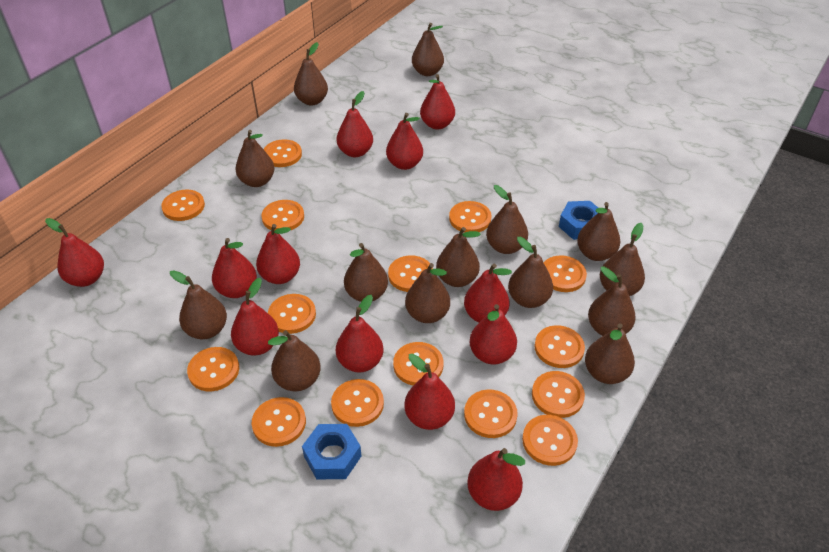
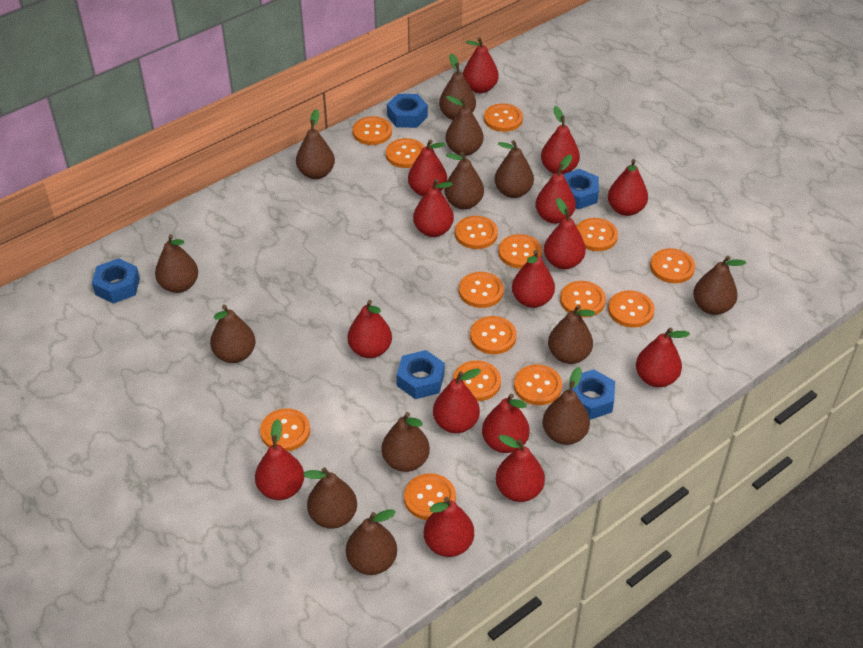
blue nut: [302,424,361,479] [559,201,598,240] = 2 -> [92,258,140,303] [387,94,428,128] [397,350,445,399] [563,169,599,209] [572,369,615,420] = 5
brown pear: [170,270,227,339] [235,130,274,187] [268,330,321,391] [294,42,328,105] [344,243,388,302] [405,263,450,323] [412,23,444,76] [436,227,481,287] [486,185,528,254] [508,237,553,308] [577,202,620,261] [585,324,635,384] [588,266,636,336] [600,223,645,296] = 14 -> [155,234,198,293] [210,305,256,363] [296,109,335,179] [303,467,357,529] [346,510,397,575] [382,412,430,472] [439,54,476,120] [444,151,484,210] [446,96,483,156] [494,140,534,198] [542,367,590,445] [548,305,595,364] [693,256,746,315] = 13
red pear: [45,218,104,287] [212,238,257,298] [231,278,279,356] [256,224,300,284] [336,295,383,373] [337,91,373,157] [386,113,423,170] [404,354,455,430] [420,74,455,129] [464,264,512,323] [467,448,525,511] [470,304,517,365] = 12 -> [255,419,304,500] [348,300,392,358] [408,139,447,196] [413,179,454,237] [424,497,474,557] [433,368,481,433] [463,38,499,93] [482,394,530,453] [496,435,545,502] [512,250,555,308] [535,154,576,224] [541,106,580,174] [544,198,586,270] [608,159,648,216] [636,327,690,387] = 15

